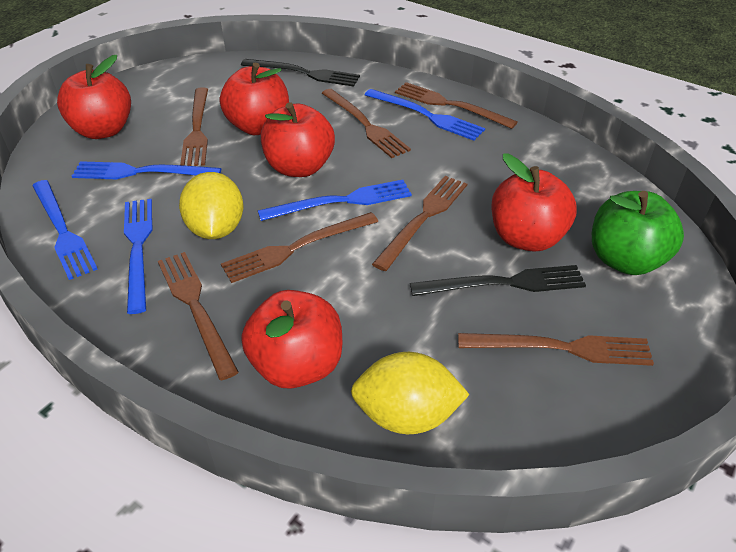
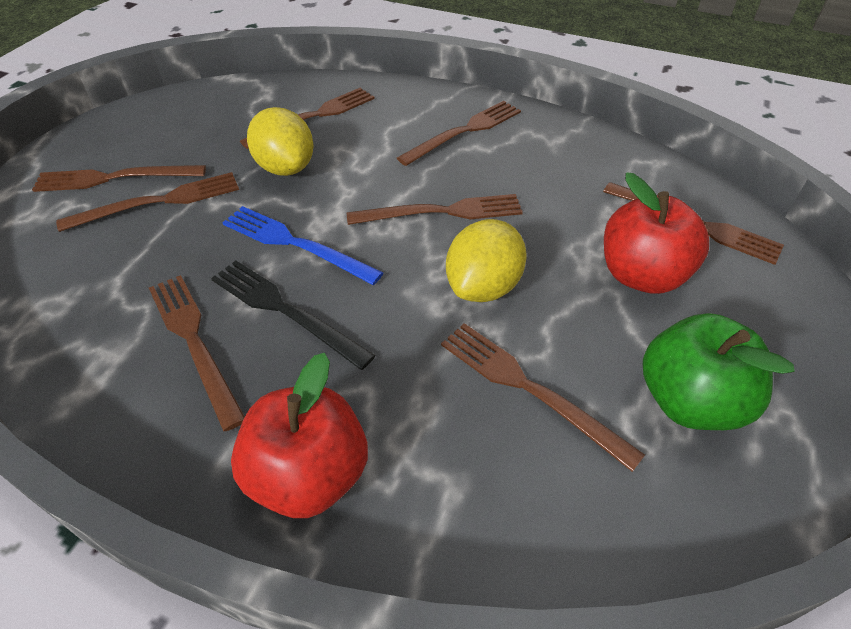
black fork: [241,59,360,87] [410,265,586,296] = 2 -> [211,261,376,370] = 1
blue fork: [32,180,98,280] [72,161,221,179] [124,199,152,314] [258,180,412,221] [365,89,485,141] = 5 -> [222,206,384,285] = 1
brown fork: [158,252,239,380] [180,87,208,166] [221,212,378,283] [322,89,411,158] [372,176,467,271] [395,82,517,129] [458,333,654,366] = 7 -> [32,165,206,192] [56,172,239,232] [149,275,245,431] [240,88,375,149] [347,194,523,225] [397,101,521,166] [441,323,645,472] [603,182,784,265] = 8
red apple: [57,55,131,139] [220,63,289,135] [241,290,342,389] [261,102,335,177] [491,153,577,251] = 5 -> [231,353,368,518] [604,172,709,294] = 2

